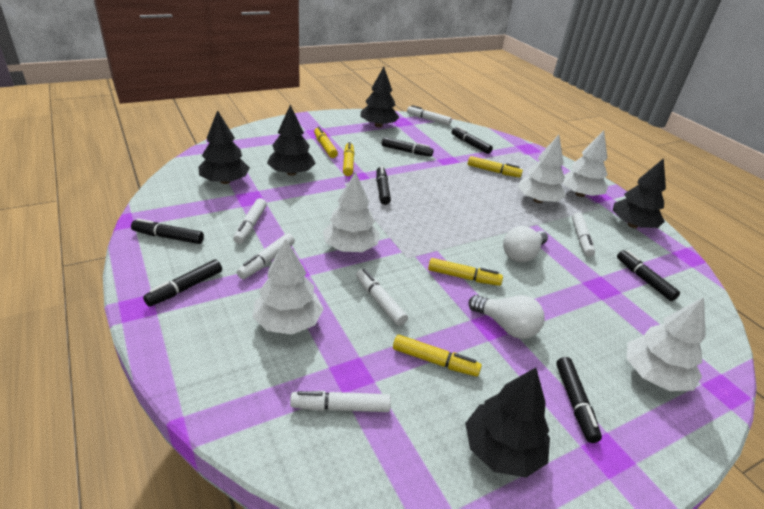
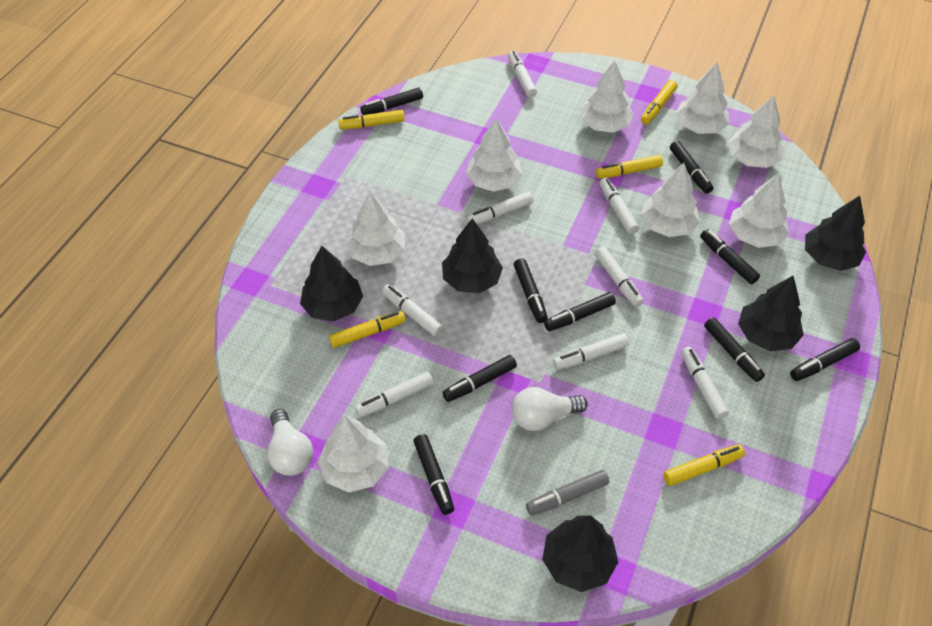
black marker: [131,218,204,244] [143,260,222,306] [376,166,391,205] [382,137,433,157] [452,126,493,154] [556,357,602,443] [617,250,680,301] = 7 -> [360,88,423,115] [413,434,454,515] [442,355,517,402] [514,258,548,323] [544,292,616,331] [670,141,713,194] [700,229,760,284] [704,317,765,382] [790,338,860,381] = 9
grey marker: none = 0 -> [526,470,609,516] = 1
white marker: [233,198,267,244] [237,233,295,279] [290,391,391,412] [356,269,408,326] [407,105,452,126] [572,213,595,257] = 6 -> [355,372,434,417] [382,284,443,337] [467,192,533,224] [508,51,537,97] [553,333,629,370] [595,247,643,307] [600,178,639,234] [681,347,729,419] = 8
white tree: [252,239,324,334] [323,172,380,252] [518,135,566,203] [563,131,608,197] [626,297,705,391] = 5 -> [318,416,389,492] [346,191,405,266] [466,118,523,192] [580,61,634,133] [641,163,700,237] [675,63,729,134] [727,95,784,168] [729,173,789,248] = 8

